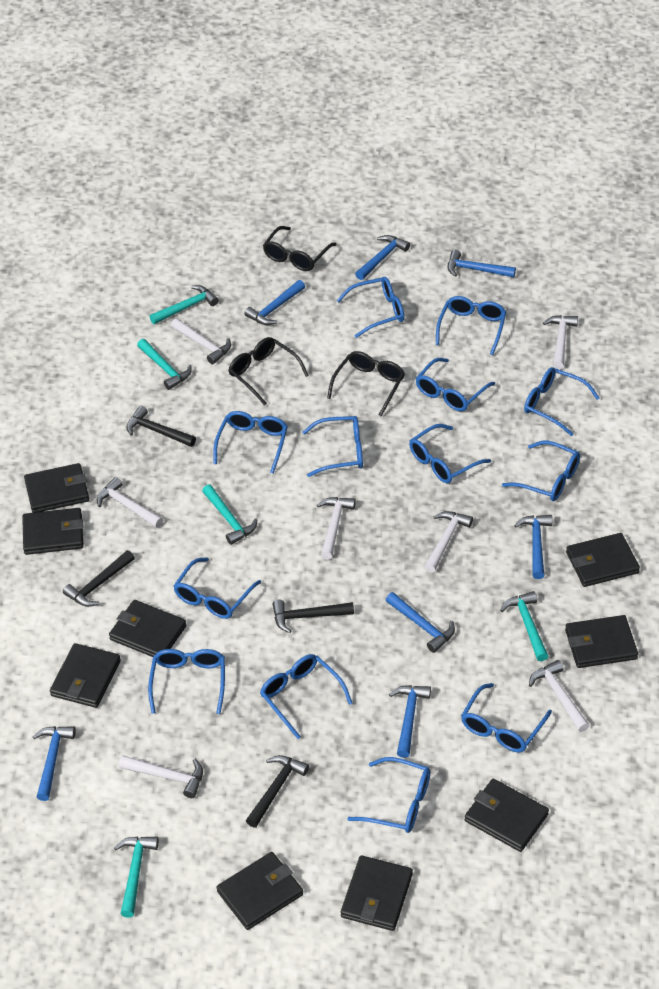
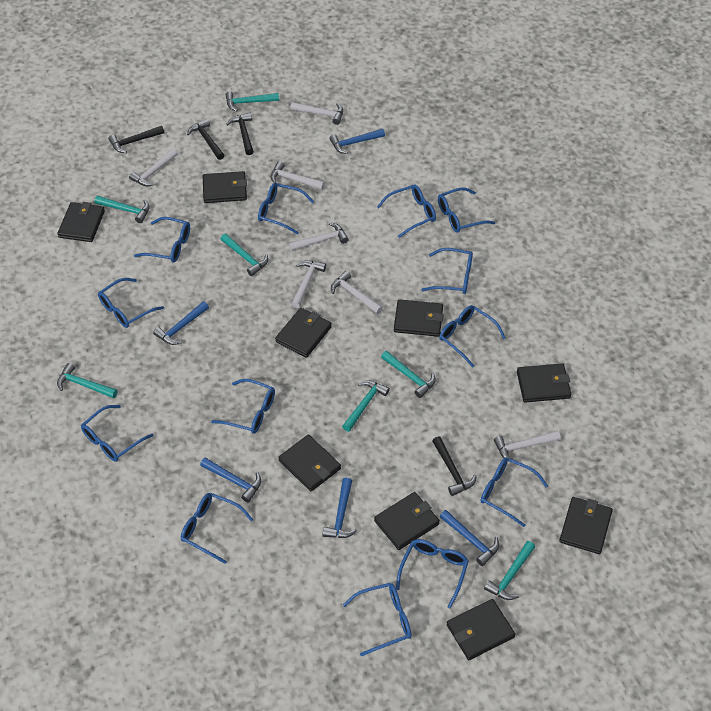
black glasses: [229,337,309,405] [263,226,337,271] [327,351,405,417] = 3 -> none = 0
blue hammer: [33,726,76,801] [244,280,305,325] [355,235,410,280] [386,592,455,653] [389,685,431,758] [448,250,516,277] [514,515,552,579] = 7 -> [153,301,209,345] [200,457,261,503] [323,478,357,538] [329,129,385,154] [440,510,499,566] = 5
turquoise hammer: [114,837,159,918] [137,339,192,390] [149,285,219,324] [202,484,257,545] [500,591,548,661] = 5 -> [57,363,117,398] [94,195,150,223] [221,233,268,276] [225,91,279,112] [342,380,390,432] [381,351,436,398] [484,541,535,600] = 7

